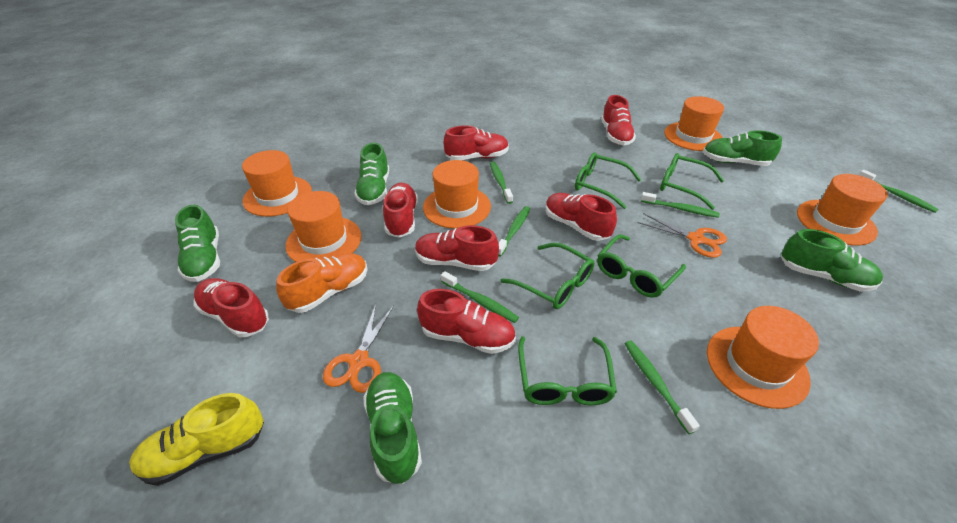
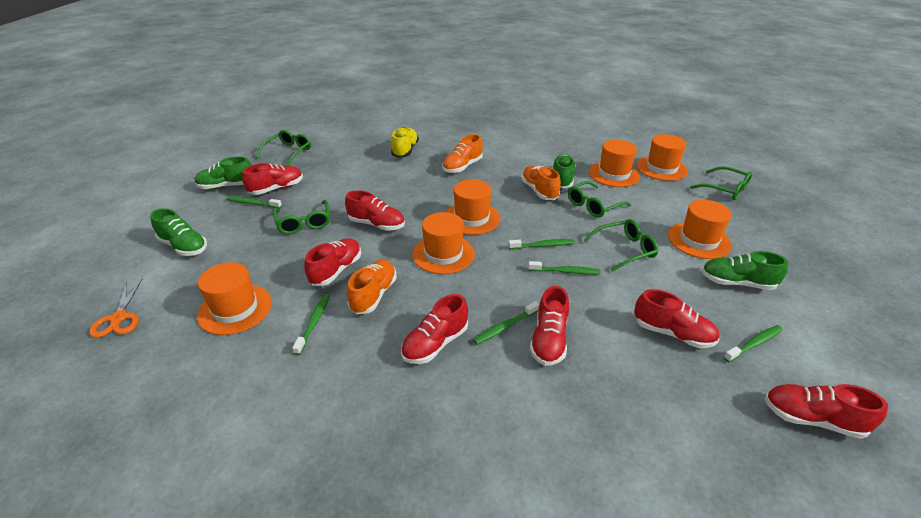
green shoe: [175,204,220,282] [354,143,389,205] [363,372,422,484] [703,130,782,166] [781,229,883,291] = 5 -> [150,208,207,256] [195,157,252,190] [552,154,576,188] [702,251,788,290] = 4
orange scissors: [323,304,394,393] [637,213,727,258] = 2 -> [89,279,142,338] = 1
orange shoe: [276,253,368,313] = 1 -> [347,260,397,314] [442,134,483,173] [521,165,561,200] = 3

